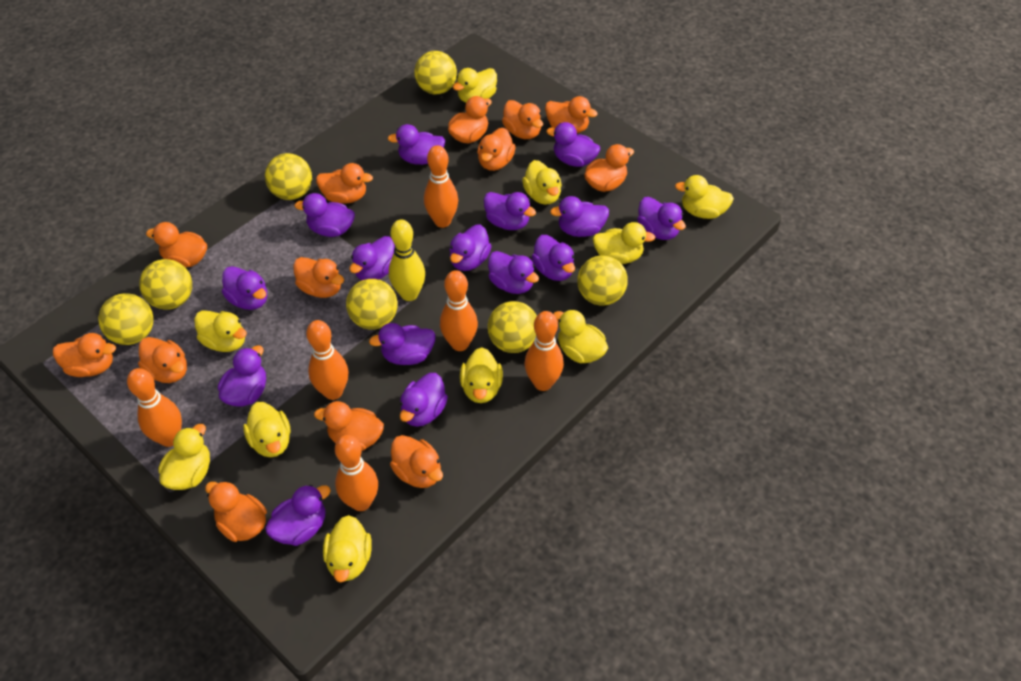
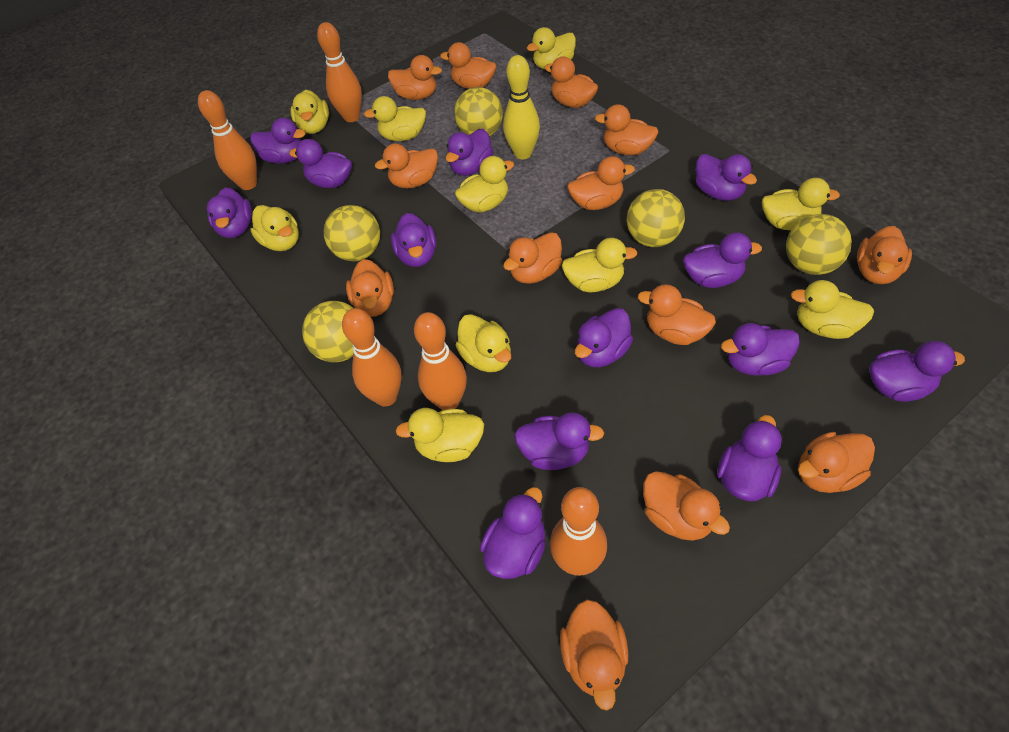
orange bowling pin: [127,368,182,447] [306,320,348,400] [335,435,378,511] [424,145,458,228] [440,270,478,351] [524,311,564,391] = 6 -> [198,90,257,190] [317,22,362,122] [342,308,402,407] [414,312,467,410] [550,487,607,576] = 5
purple duck: [218,345,266,407] [222,266,267,310] [265,485,331,546] [294,193,355,237] [349,236,395,280] [369,323,436,365] [387,124,445,165] [400,373,448,427] [450,224,492,271] [484,192,536,230] [488,251,539,294] [532,235,575,281] [546,122,600,167] [550,196,609,237] [637,197,686,240] = 15 -> [207,187,252,238] [251,118,306,163] [289,139,352,188] [391,213,436,267] [446,129,493,176] [480,487,546,579] [514,412,604,470] [575,308,633,367] [683,233,762,288] [696,154,757,201] [717,415,782,501] [721,323,800,376] [869,341,965,402] = 13
yellow ball: [98,293,154,345] [139,259,192,310] [265,153,312,200] [346,279,398,330] [414,51,457,94] [488,301,537,353] [577,255,628,306] = 7 -> [302,301,354,362] [324,205,380,261] [454,87,503,136] [627,189,685,247] [786,214,852,275] = 5

